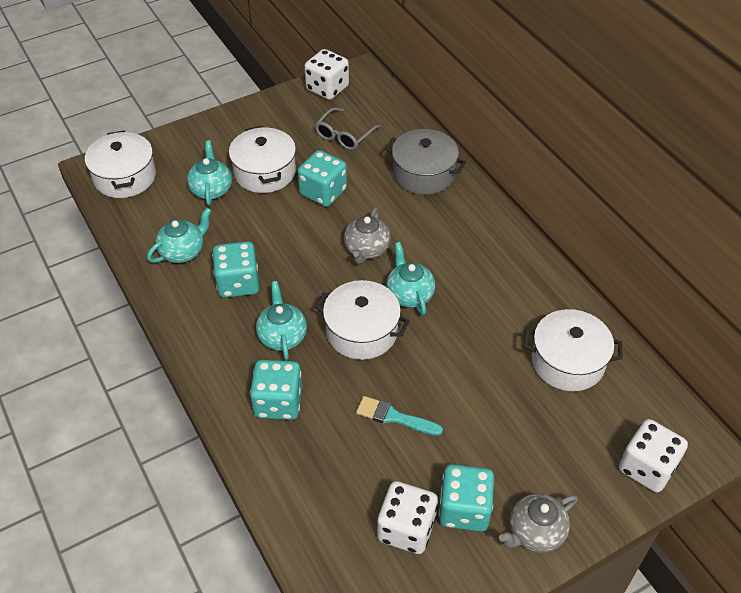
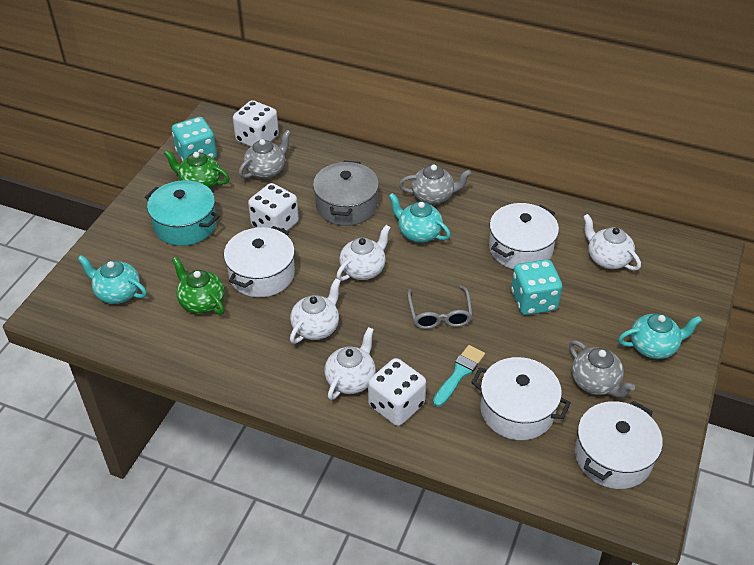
green teapot: none = 0 -> [164,150,230,189] [172,257,225,315] = 2
grey teapot: [344,207,391,264] [499,493,578,553] = 2 -> [239,130,291,179] [399,165,472,205] [569,340,635,398] = 3
turquoise dice: [212,241,259,298] [250,360,302,420] [297,150,347,207] [439,464,494,532] = 4 -> [172,117,217,161] [511,259,562,315] = 2
turquoise pot: none = 0 -> [145,180,220,246] = 1
turquoise teapot: [147,207,212,263] [187,140,232,206] [256,281,307,360] [386,242,435,315] = 4 -> [78,255,147,304] [389,193,451,243] [618,314,702,359] = 3
white teapot: none = 0 -> [290,279,341,344] [324,327,376,400] [336,225,391,281] [583,214,641,271] = 4

